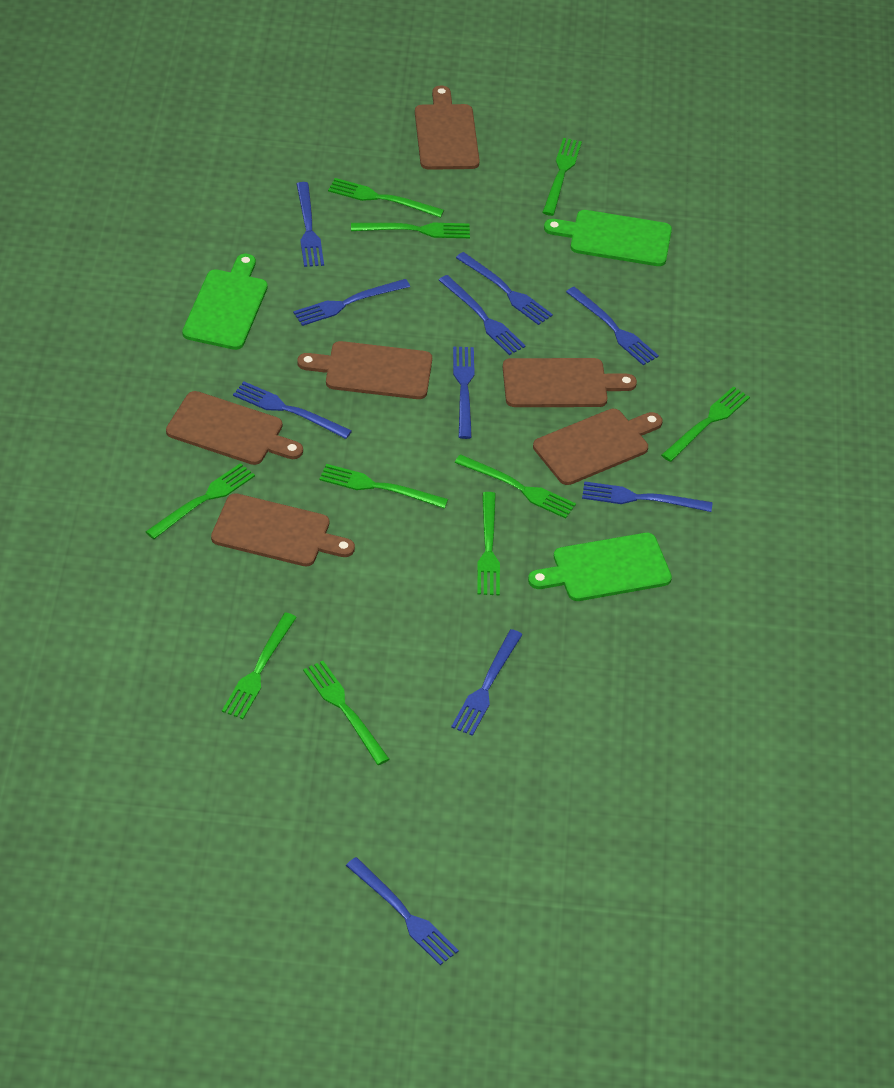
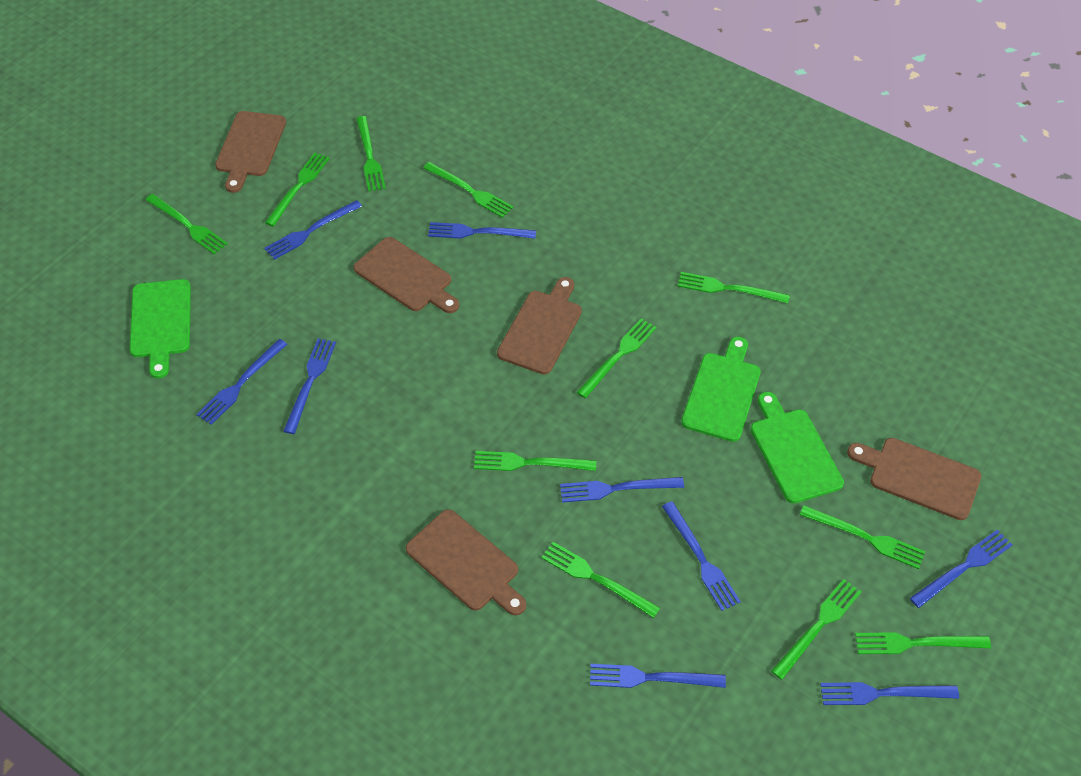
blue fork: [233,382,352,439] [293,279,410,326] [296,182,324,267] [346,857,459,965] [439,275,526,355] [451,629,523,736] [453,347,474,439] [456,252,553,325] [566,287,659,365] [582,481,712,512] = 10 -> [196,339,288,425] [264,200,362,260] [283,338,336,434] [428,222,536,239] [560,477,684,503] [590,664,726,688] [662,502,741,611] [820,682,959,705] [910,530,1013,608] = 9
brown cutting board: [166,391,303,465] [211,493,355,566] [297,341,432,399] [415,85,480,170] [503,358,637,407] [533,409,662,485] = 6 -> [215,111,286,193] [354,237,459,313] [406,509,526,616] [497,277,582,374] [847,438,981,520] = 5
green fork: [146,463,255,539] [222,612,297,719] [303,661,390,765] [319,464,448,509] [328,178,444,218] [351,223,470,238] [455,454,576,519] [477,492,500,595] [542,138,582,216] [661,386,750,462] = 10 -> [145,194,228,255] [265,152,330,227] [356,116,386,191] [423,162,513,218] [474,451,596,471] [542,542,660,618] [577,318,657,398] [678,272,790,303] [771,579,862,680] [800,505,925,569] [855,632,991,654] = 11

